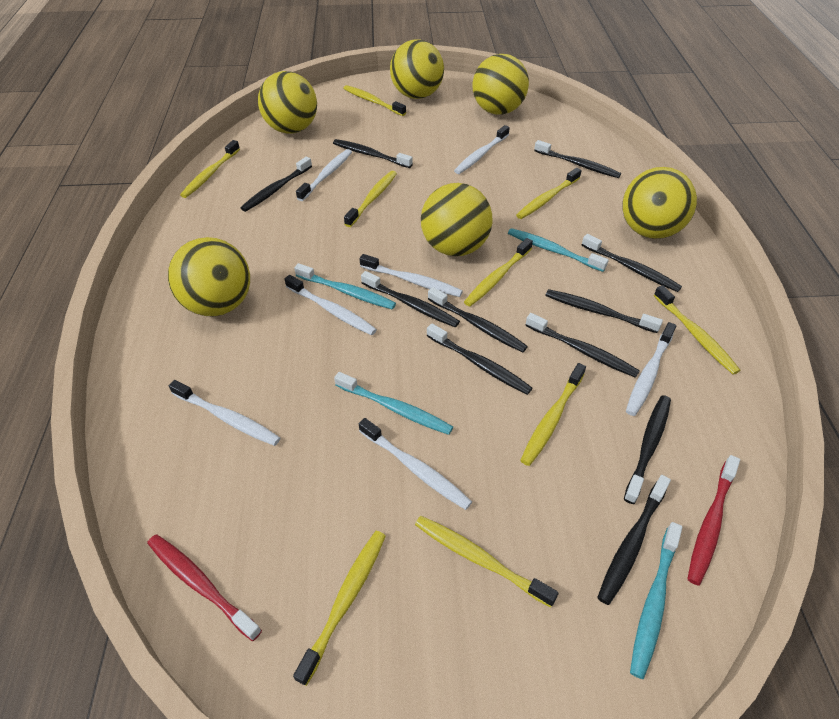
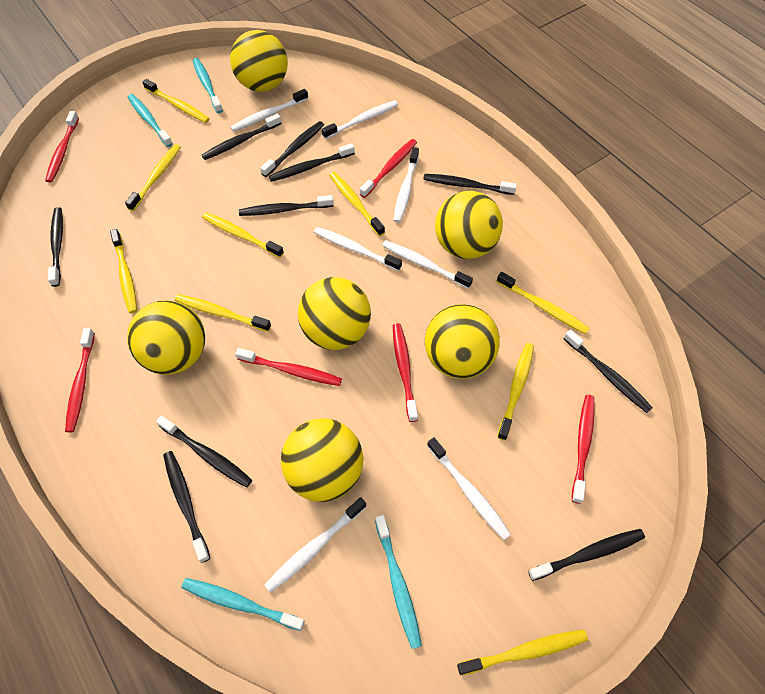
black toothbrush: [240,157,312,212] [333,139,413,168] [361,271,460,327] [427,324,532,395] [428,287,528,353] [526,313,640,378] [534,140,621,178] [545,289,663,333] [582,234,682,292] [597,475,671,605] [624,395,671,504] = 11 -> [48,207,63,287] [156,416,252,488] [163,451,210,563] [201,114,282,160] [239,195,334,216] [260,121,324,177] [269,143,355,182] [423,174,517,195] [528,529,645,581] [563,329,653,413] = 10
red toothbrush: [147,534,262,641] [687,455,740,586] = 2 -> [45,111,79,183] [65,328,95,432] [235,348,342,386] [360,139,417,198] [393,323,418,422] [572,395,594,504] = 6

